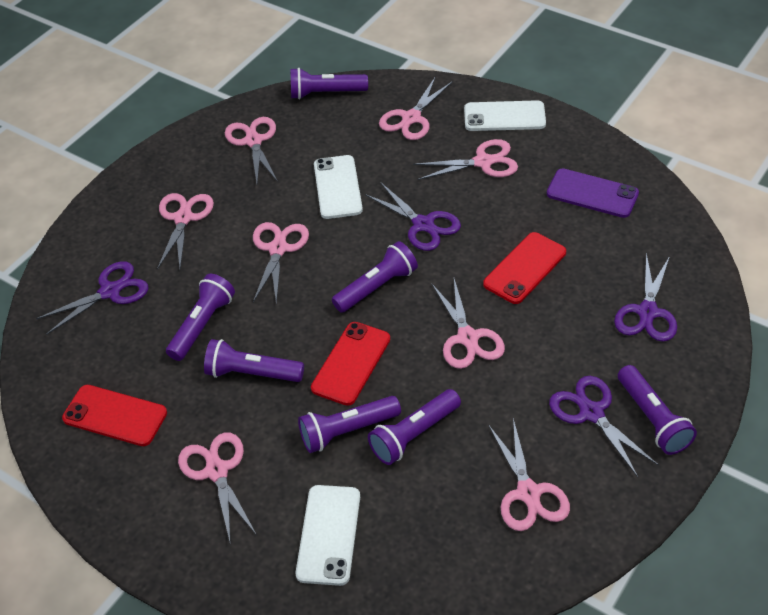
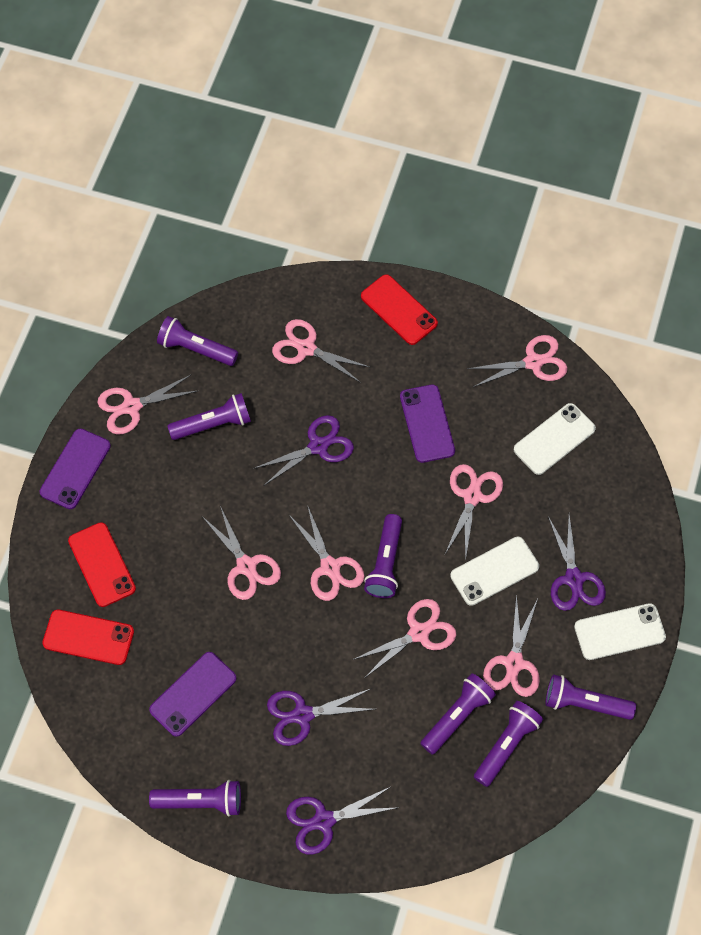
purple phone: [547,168,639,218] = 1 -> [40,428,111,509] [149,652,237,737] [400,384,455,463] = 3

